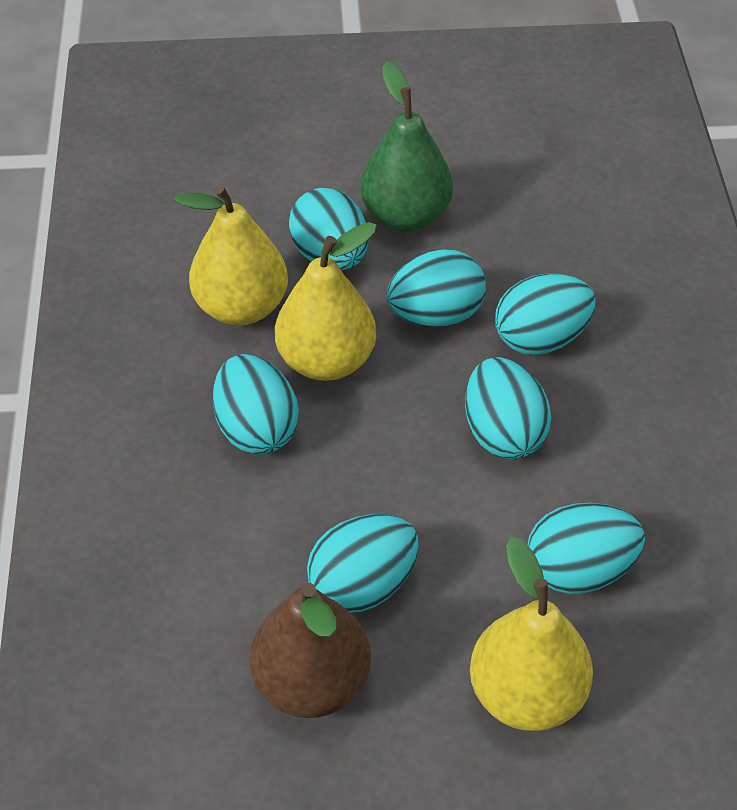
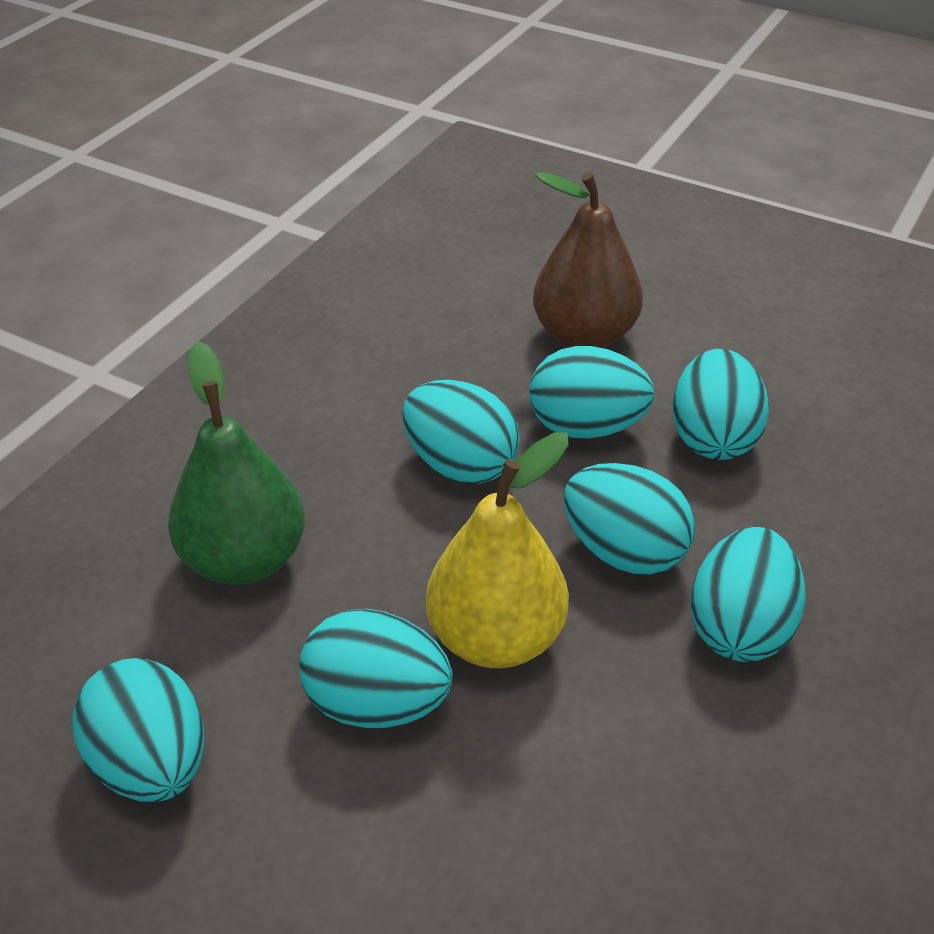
yellow pear: [174,185,288,325] [275,222,377,381] [470,537,593,731] = 3 -> [426,432,569,668] = 1

